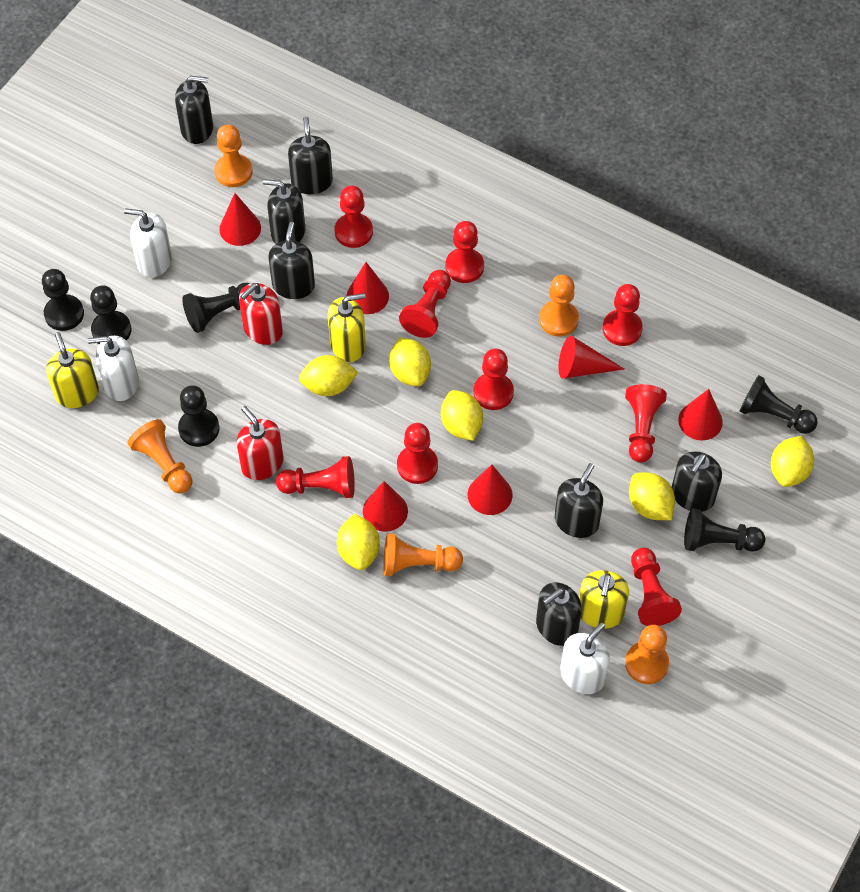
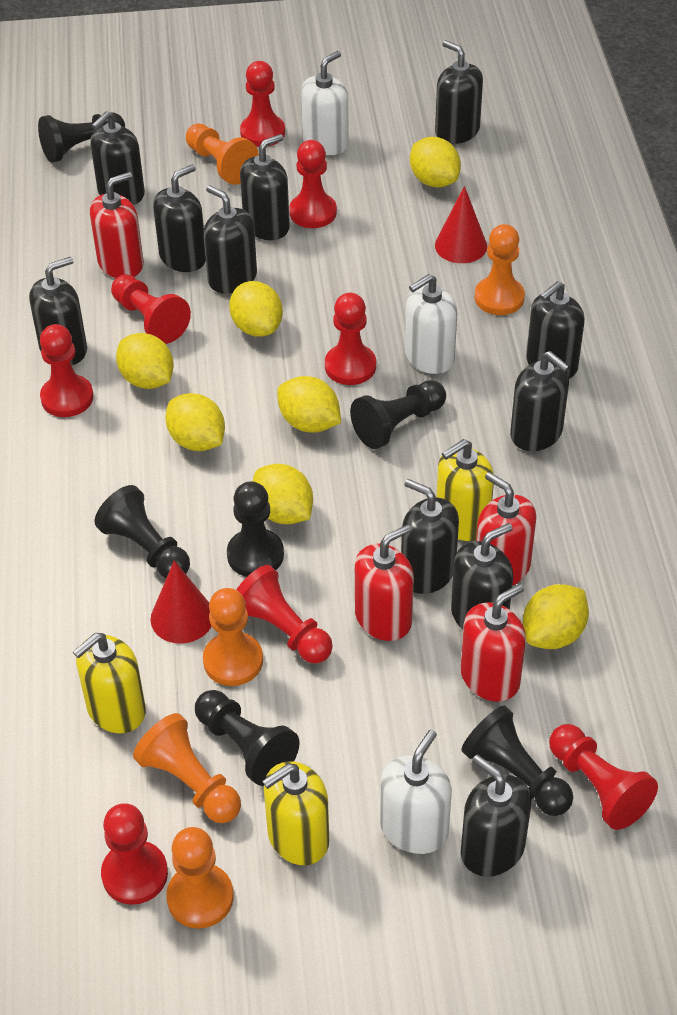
black soap dispenser: [175,76,213,144] [263,179,305,244] [269,222,315,299] [288,117,333,194] [536,582,582,646] [555,463,603,538] [672,452,722,512] = 7 -> [29,257,87,365] [90,111,145,205] [153,164,206,272] [203,185,257,294] [240,134,290,240] [401,479,459,594] [435,40,483,144] [451,523,513,629] [461,755,532,877] [510,351,570,451] [526,281,585,379] = 11
red cone: [219,193,261,246] [347,262,389,314] [363,481,408,532] [468,464,513,515] [558,336,624,379] [678,389,723,441] = 6 -> [151,560,212,644] [435,186,487,263] = 2
red pawn: [276,456,355,498] [335,186,373,248] [397,423,438,484] [399,270,451,338] [445,221,484,283] [473,349,514,410] [603,284,643,346] [625,384,667,463] [631,548,682,626] = 9 -> [40,324,94,417] [101,803,168,905] [111,275,191,344] [236,565,333,663] [240,61,285,147] [289,140,337,228] [325,293,376,385] [549,724,658,830] = 8
red soap dispenser: [236,406,283,480] [239,283,283,345] = 2 -> [90,172,144,278] [355,524,414,641] [460,584,526,702] [476,472,537,586] = 4
yellow lemon: [299,355,358,396] [337,514,380,570] [389,338,431,387] [441,390,483,441] [629,472,675,520] [771,436,814,487] = 6 -> [116,333,174,389] [165,393,225,451] [229,281,283,337] [253,464,313,524] [277,376,341,432] [410,137,461,187] [523,584,589,649] = 7

